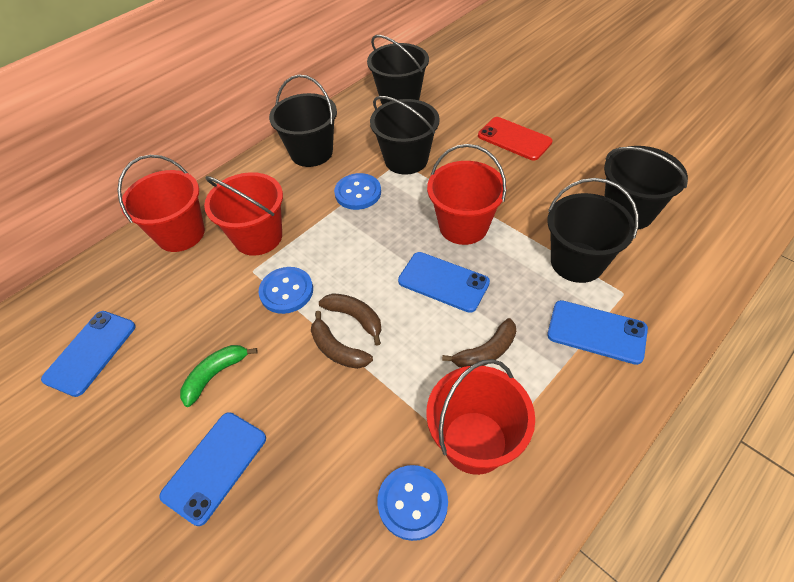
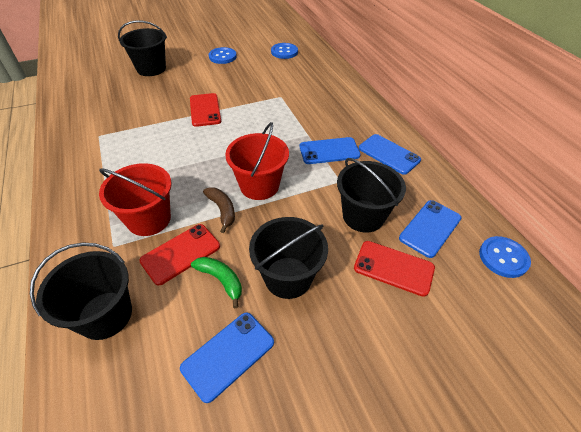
black bucket: [269,75,337,167] [367,35,429,105] [370,96,440,175] [547,178,639,283] [604,146,688,230] = 5 -> [30,242,132,340] [118,20,167,76] [249,217,328,299] [337,158,406,233] = 4
brown banana: [311,311,373,369] [319,293,382,346] [442,318,516,368] = 3 -> [203,187,235,233] = 1
red bucket: [117,155,205,252] [204,172,283,256] [426,359,535,475] [427,144,507,245] = 4 -> [99,163,172,236] [225,122,289,200] = 2
red phone: [478,117,553,161] = 1 -> [139,224,220,285] [190,93,221,127] [354,241,435,297] = 3

